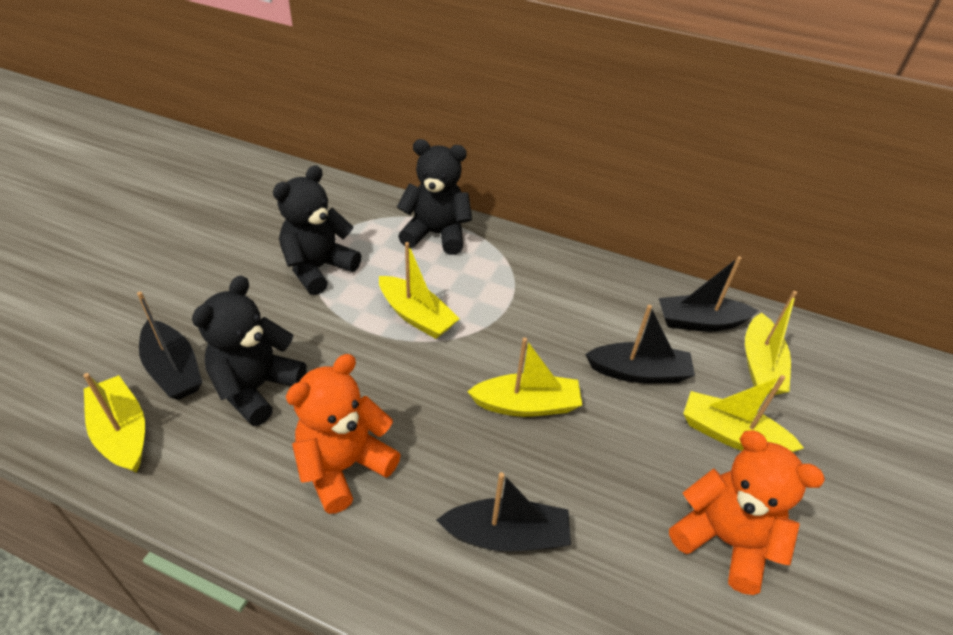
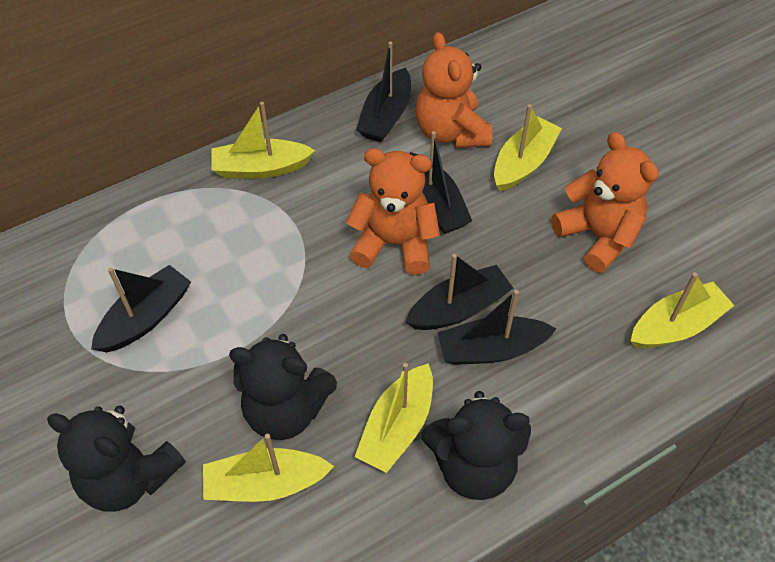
black boat: [137,292,202,400] [436,472,571,551] [585,305,695,383] [659,256,758,332] = 4 -> [91,265,191,353] [356,42,411,142] [405,254,513,330] [410,131,472,234] [437,290,557,365] = 5
orange teddy bear: [286,354,401,514] [669,430,825,595] = 2 -> [346,148,440,275] [415,32,492,148] [551,132,659,273] = 3

